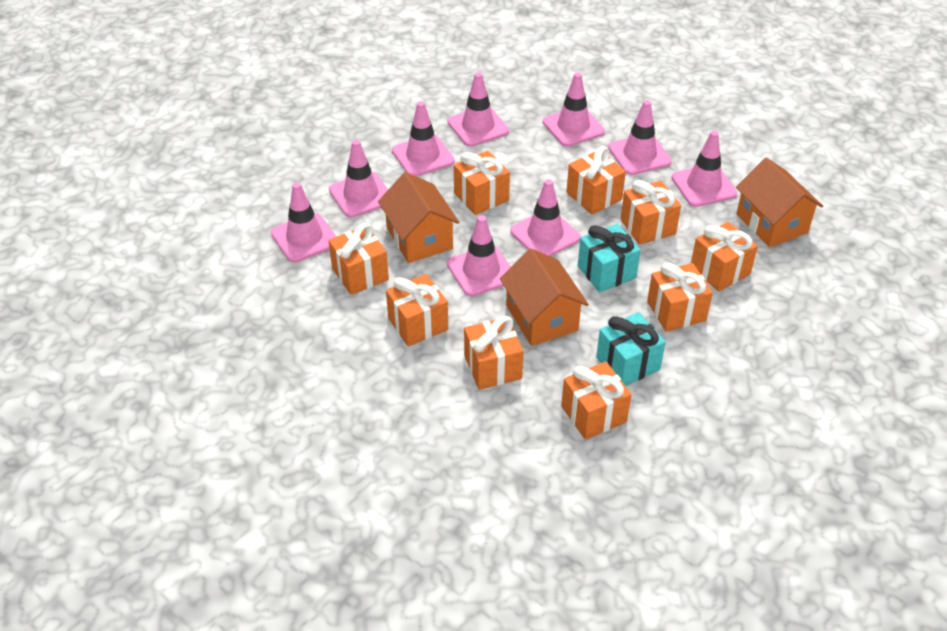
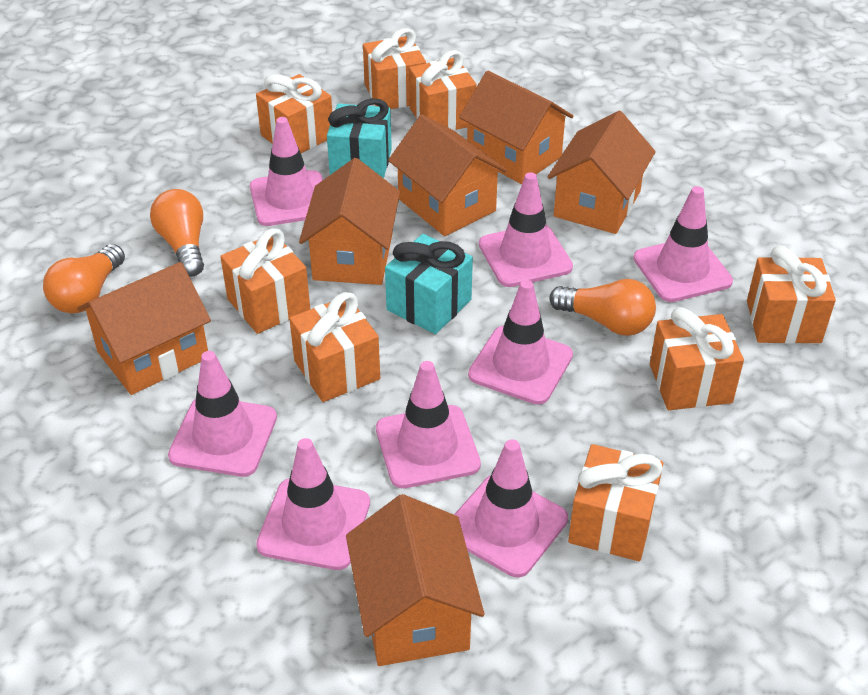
orange gift: [328,223,389,295] [386,274,448,347] [454,151,510,215] [464,316,524,390] [561,361,632,440] [567,146,626,215] [621,180,681,245] [647,262,713,332] [691,222,758,291] = 9 -> [220,228,310,334] [256,74,332,153] [289,292,380,402] [363,28,426,109] [409,50,477,131] [568,444,663,561] [650,307,744,410] [747,246,836,344] = 8
orange house: [378,172,460,263] [500,249,589,346] [736,158,823,248] = 3 -> [77,262,211,395] [299,158,400,285] [346,494,485,666] [388,114,507,236] [459,71,573,184] [548,111,656,234] = 6
orange light bulb: none = 0 -> [43,244,125,314] [150,189,204,276] [549,279,656,336] = 3
pink traffic cone: [271,182,337,263] [329,140,388,218] [392,101,454,177] [447,215,511,296] [448,72,509,147] [510,179,581,256] [543,72,605,147] [608,100,672,175] [672,131,737,207] = 9 -> [168,351,277,477] [250,117,323,226] [256,438,370,570] [376,361,481,488] [454,439,568,577] [468,280,573,405] [479,172,573,287] [633,186,733,302] = 8

